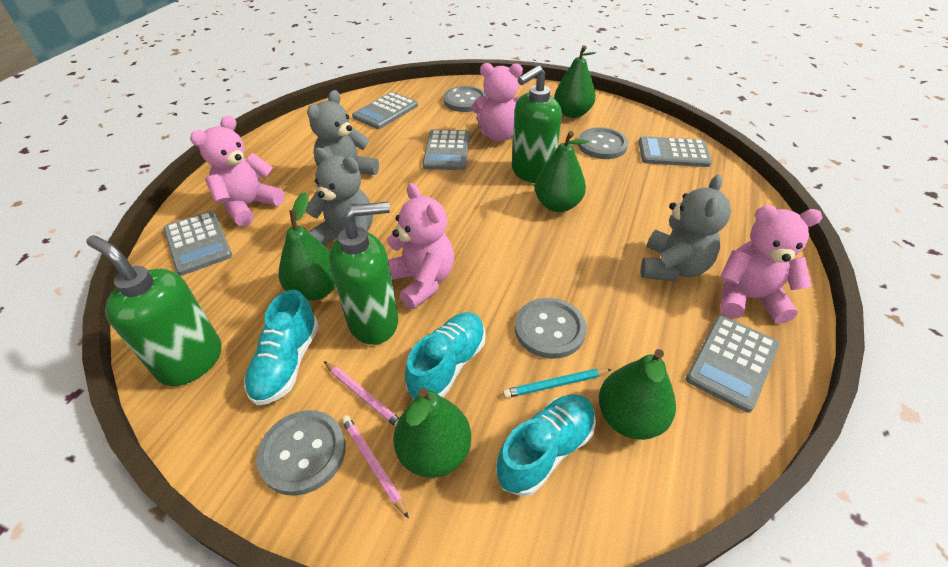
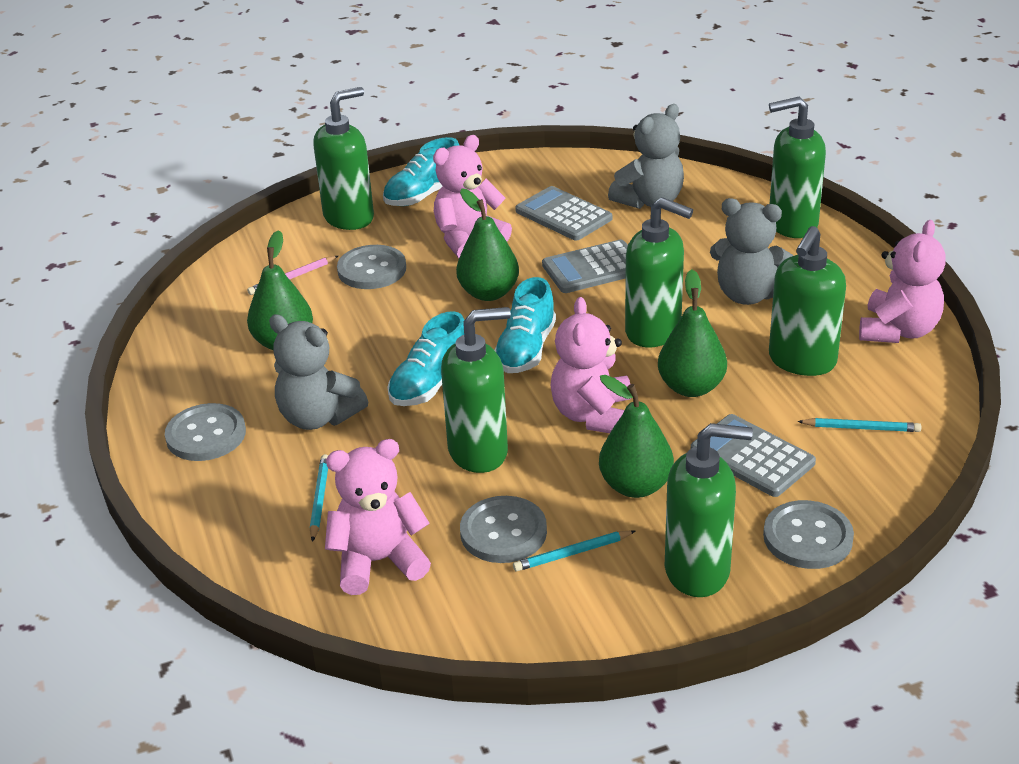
green pear: [278,192,335,301] [393,387,471,478] [535,131,589,212] [554,45,596,118] [599,349,676,440] = 5 -> [247,230,313,350] [456,188,519,301] [599,375,674,498] [658,269,727,397] = 4
green soap dispenser: [86,235,221,386] [329,202,398,345] [512,66,562,183] = 3 -> [313,87,374,230] [441,307,511,473] [625,197,693,348] [665,423,753,597] [769,97,826,238] [769,226,846,376] = 6
grey calculator: [164,211,232,276] [352,92,418,129] [423,130,470,170] [639,136,712,167] [686,316,779,413] = 5 -> [515,186,612,241] [542,240,628,293] [691,414,816,497] = 3
pink pencil: [324,361,399,427] [341,415,409,519] = 2 -> [247,256,338,295] = 1
turquoise pencil: [503,369,612,398] = 1 -> [310,454,328,542] [513,530,635,571] [797,418,921,432] = 3

